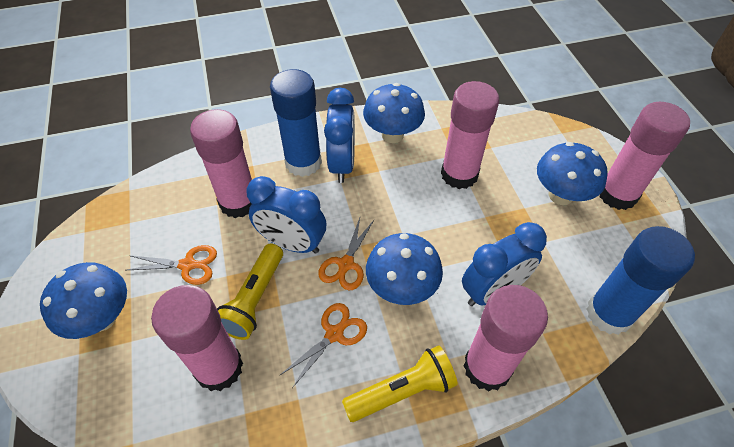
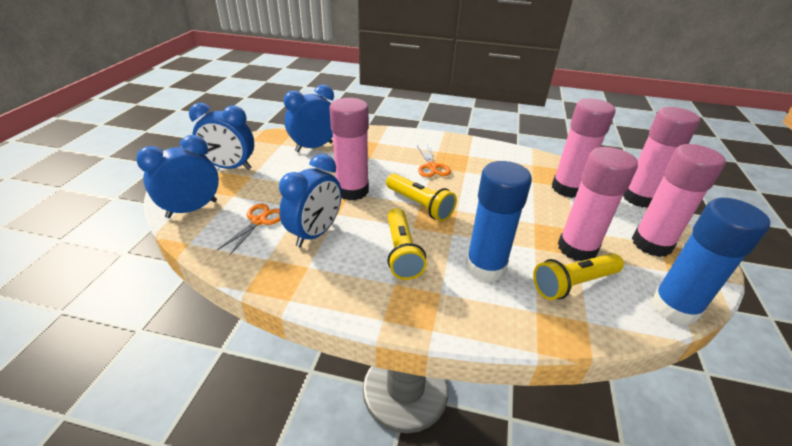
blue clock: [246,176,326,254] [324,88,355,183] [462,222,547,306] = 3 -> [136,135,219,218] [189,103,254,170] [279,154,342,247] [284,85,334,152] = 4
blue mushroom: [40,262,127,339] [363,83,425,143] [366,233,443,305] [537,142,608,205] = 4 -> none = 0
orange scissors: [127,245,217,285] [280,303,367,388] [318,218,374,290] = 3 -> [217,204,281,255] [417,144,451,178] = 2
yellow flashlight: [217,244,283,340] [342,346,458,422] = 2 -> [386,173,457,221] [387,208,427,280] [533,253,624,300] = 3

